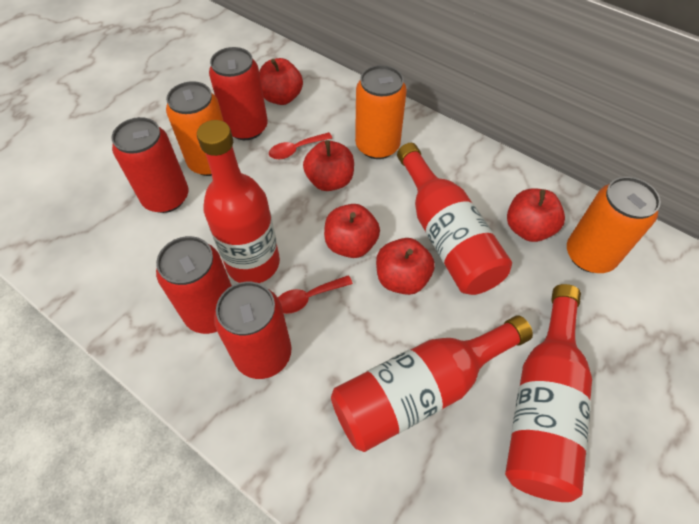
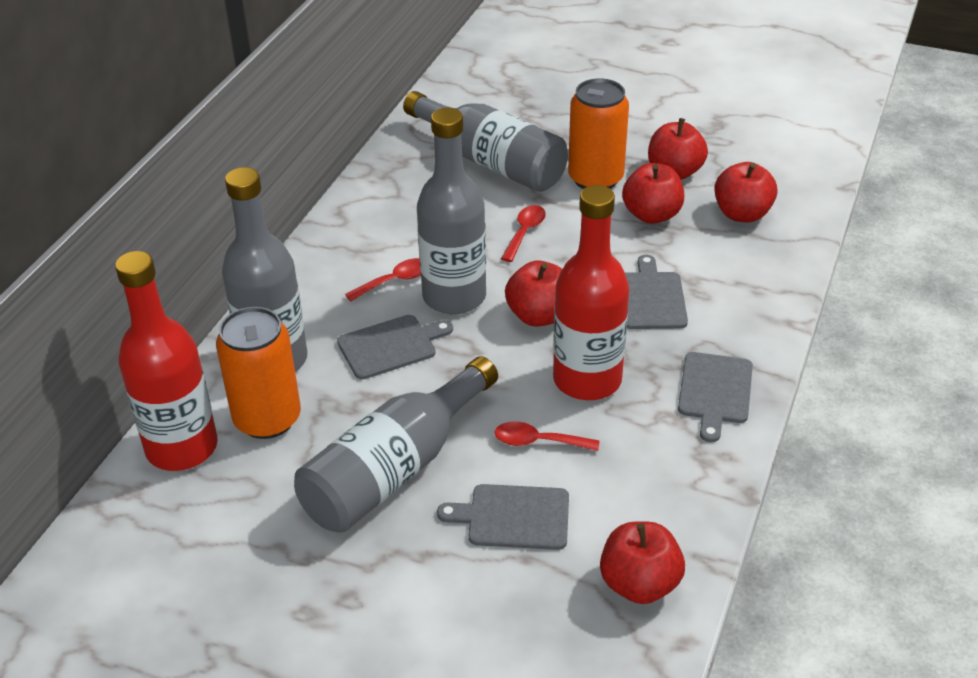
grey bottle: none = 0 -> [222,167,307,372] [294,356,498,533] [403,91,568,192] [417,108,486,314] = 4
grey cutting board: none = 0 -> [337,315,453,380] [437,484,569,550] [625,255,688,329] [678,352,753,442] = 4
orange can: [166,81,224,176] [355,65,407,159] [567,177,661,273] = 3 -> [216,307,301,439] [568,78,629,189] = 2
red bottle: [197,120,280,283] [331,315,533,452] [397,143,512,295] [505,284,592,502] = 4 -> [115,251,218,471] [553,185,629,400] = 2
red can: [111,117,188,213] [156,236,232,334] [209,47,268,140] [214,282,291,379] = 4 -> none = 0
red spoon: [269,132,332,159] [278,275,353,314] = 2 -> [345,258,421,301] [494,421,599,451] [501,205,546,262] = 3

